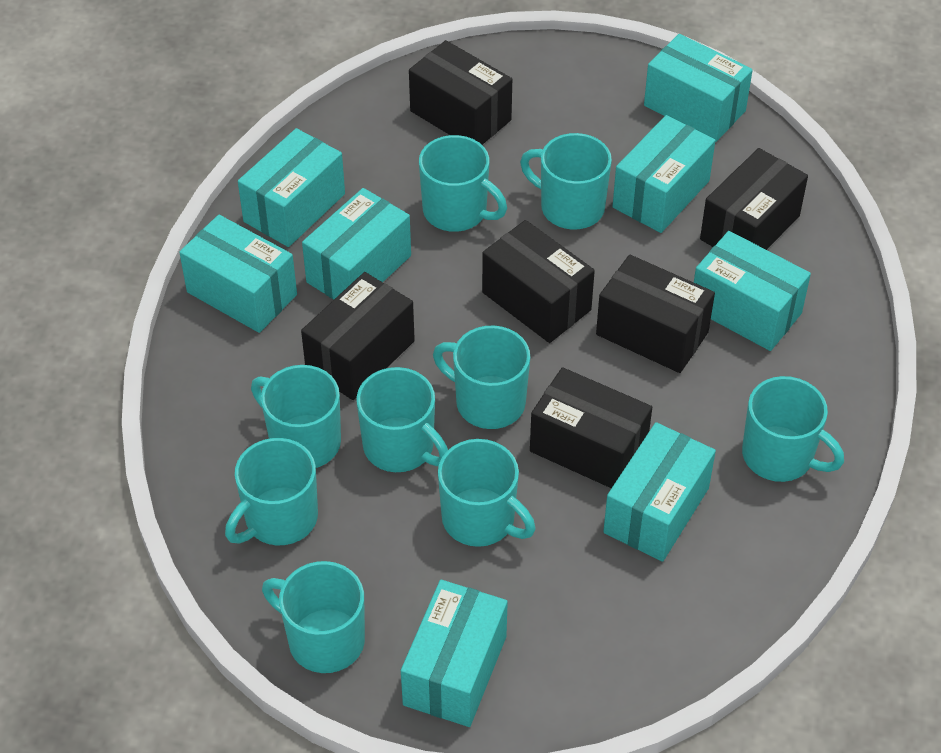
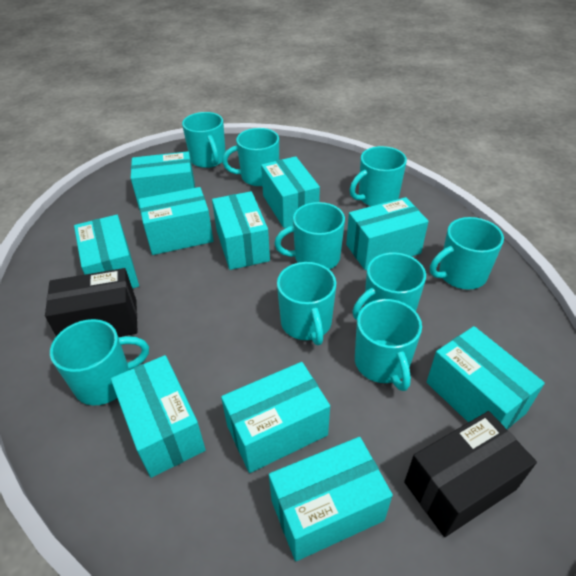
black box: [301,272,415,400] [409,40,512,145] [482,220,595,343] [530,367,652,488] [596,255,715,373] [700,148,808,250] = 6 -> [45,268,138,337] [404,411,537,537] = 2
turquoise box: [179,215,297,333] [238,128,345,247] [302,188,411,299] [401,580,508,727] [603,422,716,562] [612,115,716,233] [644,34,753,142] [694,231,811,351] = 8 -> [74,215,139,289] [111,355,206,478] [131,151,195,209] [138,187,214,255] [212,191,270,270] [221,362,330,473] [261,156,320,228] [269,437,393,561] [346,197,429,270] [427,326,545,429] = 10

